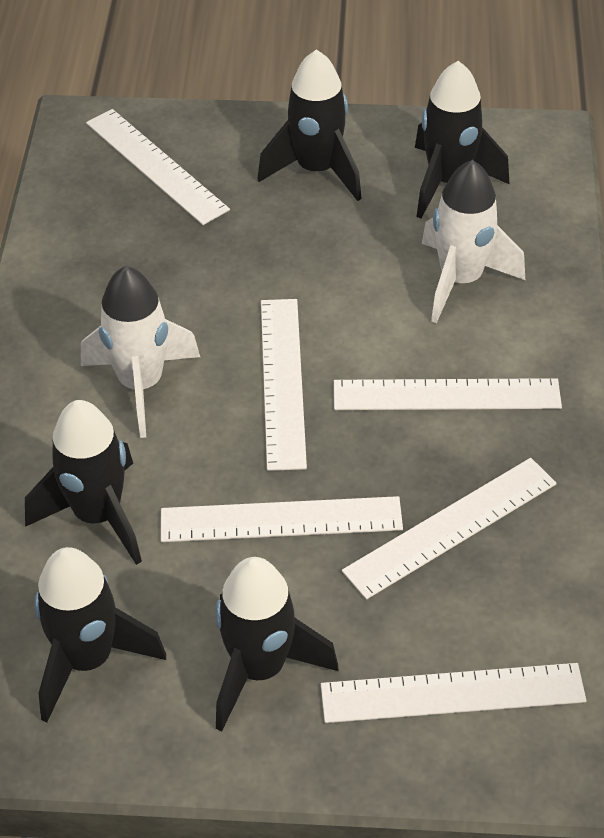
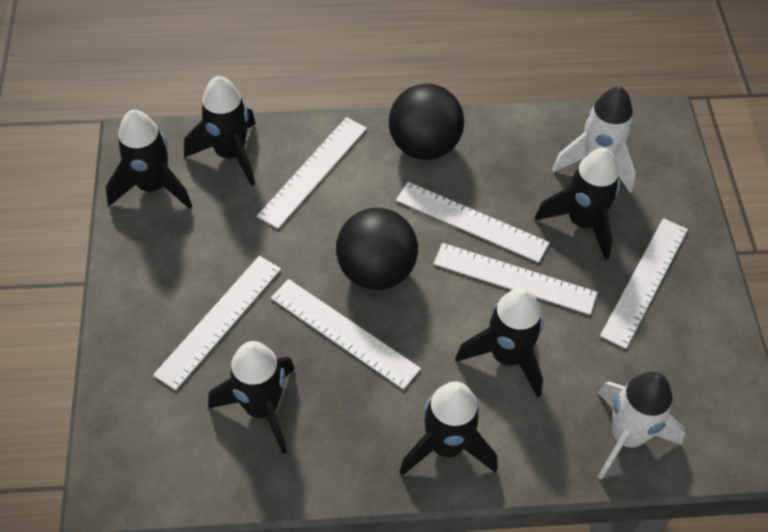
black ball: none = 0 -> [336,208,418,290] [389,84,464,160] = 2
black rocket: [25,400,142,565] [34,547,166,722] [215,557,338,732] [257,49,362,201] [415,61,510,219] = 5 -> [106,110,192,209] [184,76,256,186] [208,341,295,454] [400,381,498,476] [455,288,543,398] [535,148,620,260] = 6

